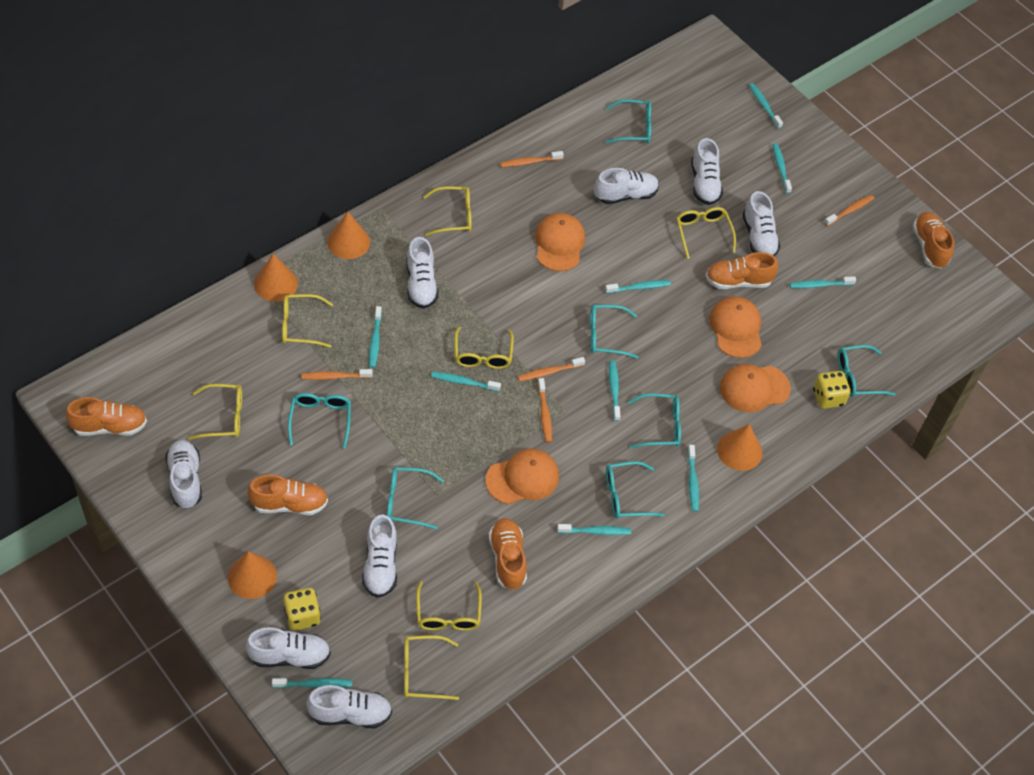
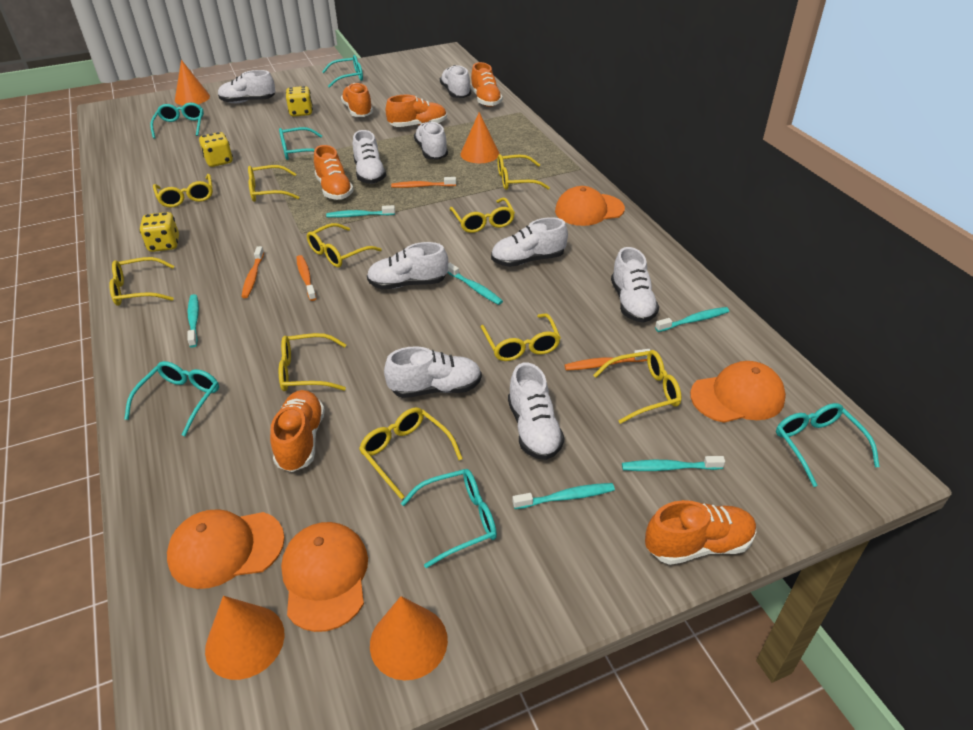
orange shoe: [66,397,147,436] [248,475,328,515] [489,518,527,590] [706,252,778,289] [913,212,954,269] = 5 -> [270,390,325,472] [314,145,354,200] [341,83,373,117] [386,95,447,127] [471,62,503,107] [645,500,757,565] = 6
orange toothbrush: [301,369,373,380] [500,151,564,167] [518,357,585,381] [538,378,552,442] [824,195,874,226] = 5 -> [241,246,264,298] [296,255,317,301] [391,177,456,188] [564,349,650,371] = 4
turquoise glasses: [288,393,351,449] [387,467,444,529] [590,305,638,359] [606,99,651,144] [606,461,664,518] [628,393,681,448] [838,345,896,397] = 7 -> [124,361,219,436] [150,103,204,139] [279,127,322,160] [322,55,363,88] [401,469,497,568] [776,403,880,487] = 6
turquoise toothbrush: [272,678,352,688] [369,306,382,368] [431,372,501,392] [557,524,631,535] [605,280,671,293] [609,361,621,421] [687,445,699,512] [749,83,783,129] [773,143,792,194] [790,276,856,288] = 10 -> [187,294,199,348] [326,205,395,218] [448,263,503,305] [512,483,615,509] [622,456,725,471] [655,307,729,332] = 6
white shoe: [165,440,202,509] [245,627,331,669] [306,685,392,728] [362,515,397,598] [406,237,439,309] [594,168,659,204] [691,138,723,205] [743,191,780,256] = 8 -> [218,70,275,103] [353,130,386,184] [367,242,448,289] [384,346,482,398] [414,121,448,160] [440,65,471,98] [491,217,568,267] [508,363,565,460] [611,247,659,323] = 9
yellow dice: [283,588,321,631] [813,371,851,409] = 2 -> [139,212,179,252] [199,132,233,167] [286,86,313,117] = 3
yellow glasses: [188,384,242,440] [282,294,333,348] [404,635,459,700] [416,581,482,631] [423,187,472,236] [454,327,514,369] [676,207,736,259] = 7 -> [109,257,174,306] [153,174,213,208] [248,165,299,202] [279,333,347,391] [307,223,382,267] [359,407,463,499] [450,198,515,233] [481,313,561,361] [497,154,550,190] [593,350,682,424] = 10

